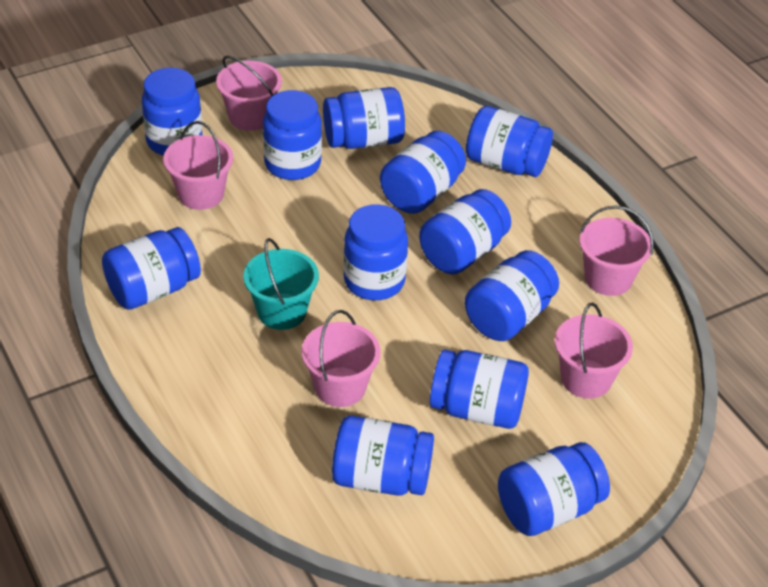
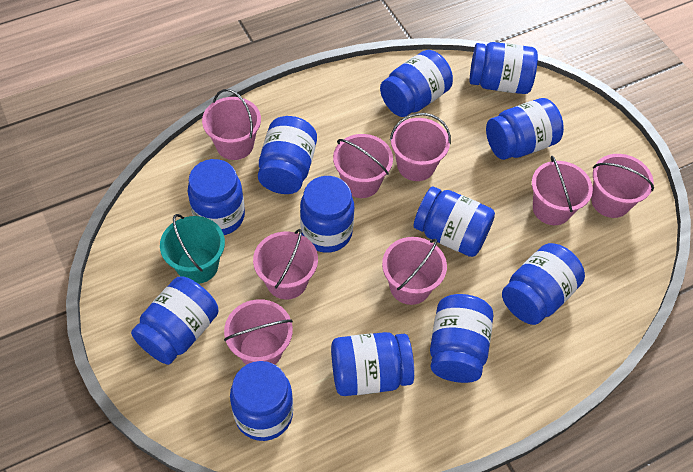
pink bucket: [163,121,233,210] [216,55,282,131] [302,310,381,407] [555,303,633,398] [580,206,654,296] = 5 -> [202,89,261,160] [224,299,293,365] [253,229,318,300] [333,134,393,198] [382,237,447,305] [390,113,451,181] [532,156,593,225] [591,154,654,218] = 8

